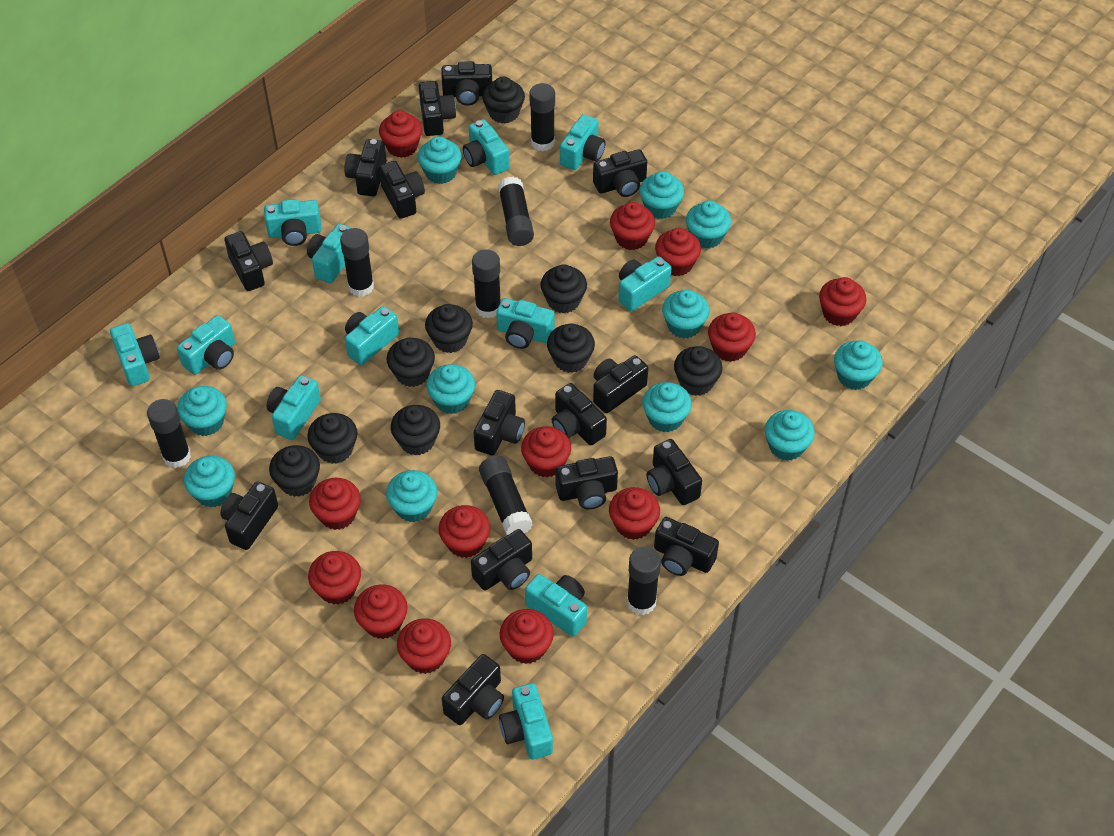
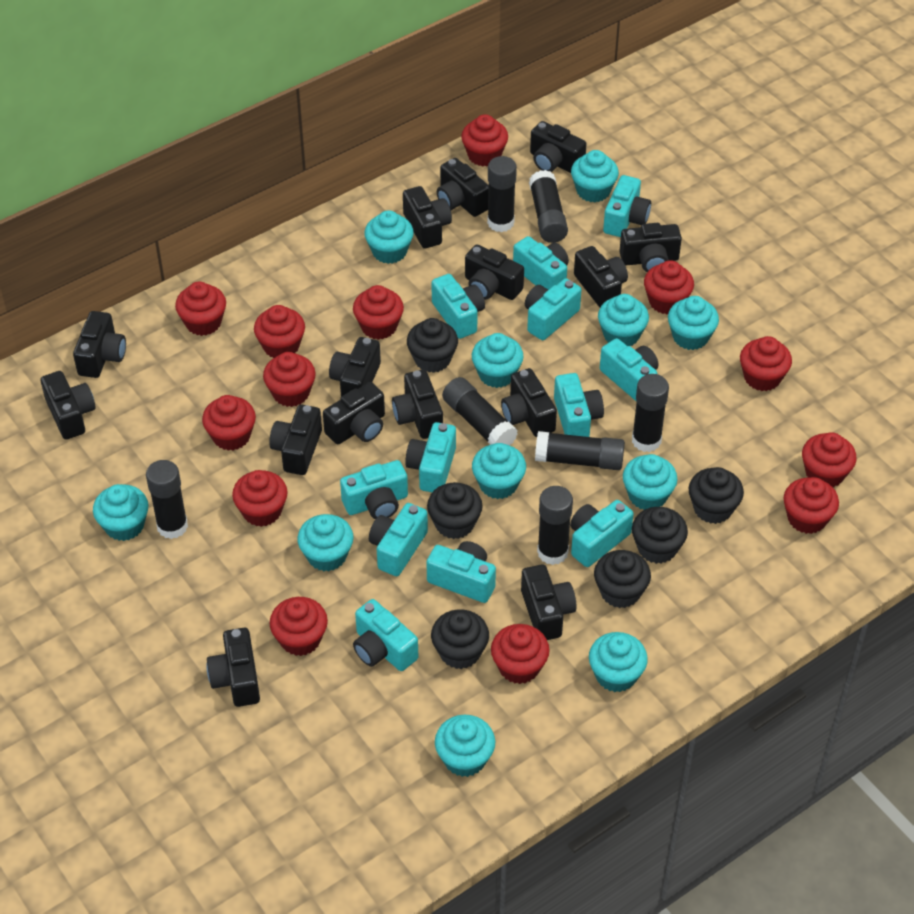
black cupcake: [269,445,320,497] [307,413,358,464] [386,338,435,387] [391,405,440,455] [425,304,473,353] [482,76,525,124] [541,264,587,313] [547,323,595,373] [674,346,722,396] = 9 -> [407,318,458,373] [427,482,482,539] [431,610,489,669] [594,550,651,608] [632,507,688,564] [689,467,744,524] = 6

